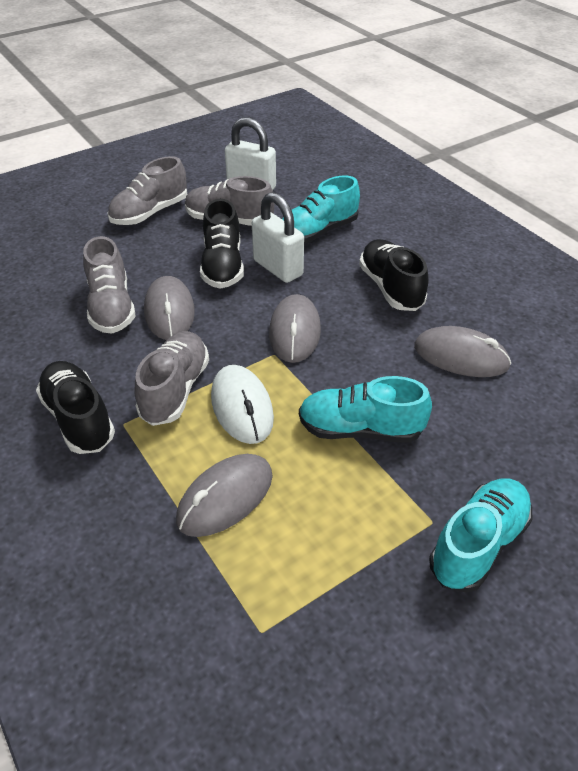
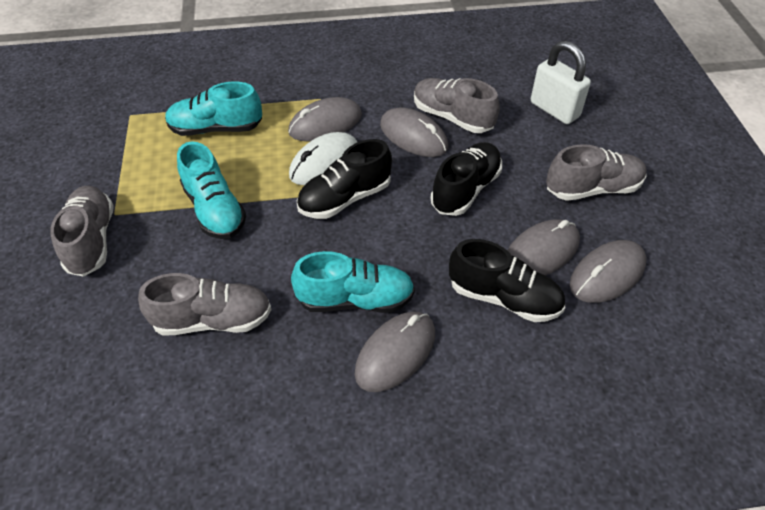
grey mouse: [144,276,195,340] [176,454,273,537] [269,294,321,363] [414,326,511,377] = 4 -> [288,97,362,141] [354,312,435,392] [380,107,448,157] [507,219,580,275] [570,240,647,303] = 5
white padlock: [225,118,276,190] [252,192,304,283] = 2 -> [531,41,591,124] = 1

